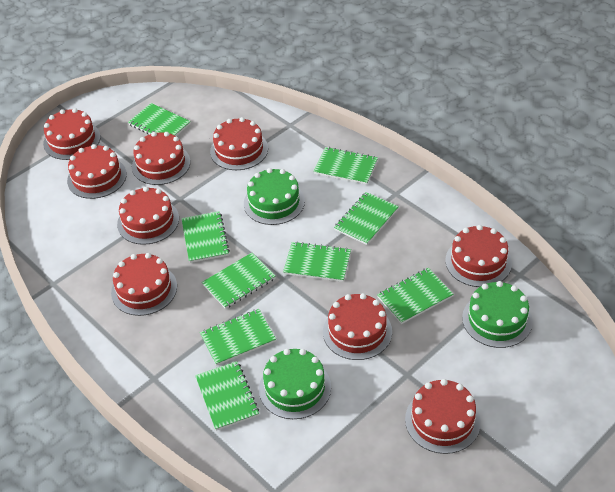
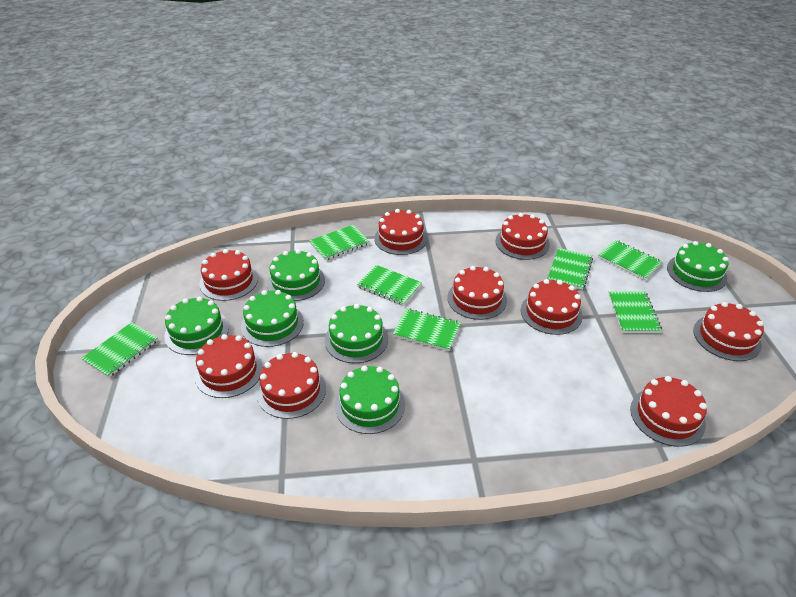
green cake: [244,168,305,225] [259,349,331,419] [462,281,533,348] = 3 -> [164,297,229,355] [241,290,304,347] [267,249,325,301] [325,304,388,363] [335,366,405,434] [667,241,729,292] = 6
green notebook: [128,103,191,136] [181,211,230,263] [195,361,259,431] [200,309,276,366] [202,253,275,309] [283,241,351,282] [313,147,378,185] [334,192,399,245] [377,268,453,324] = 9 -> [81,322,158,378] [309,225,370,260] [357,265,422,306] [393,308,461,351] [547,248,593,290] [598,240,662,280] [608,291,662,333] = 7

